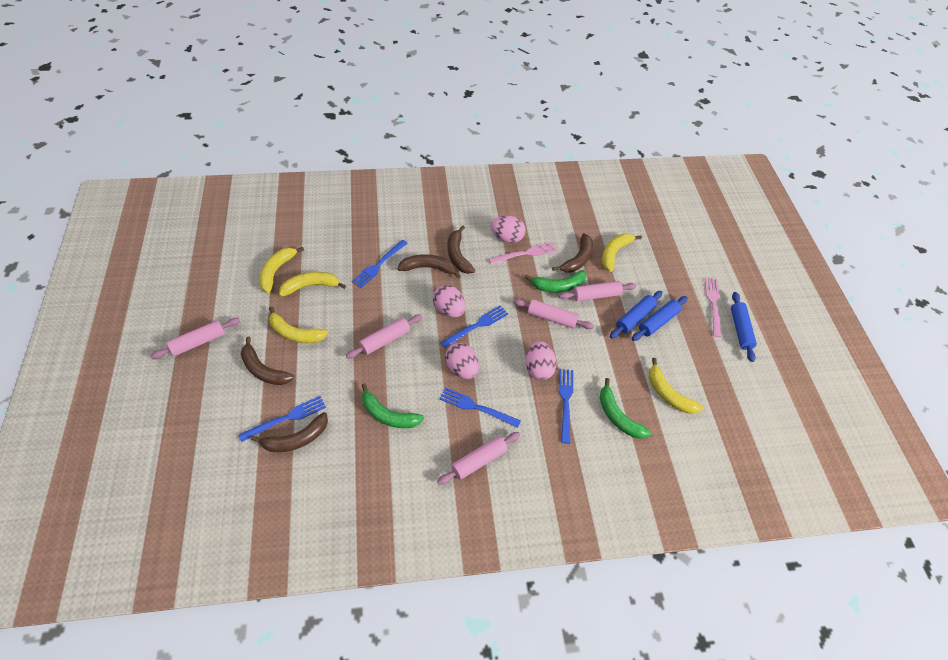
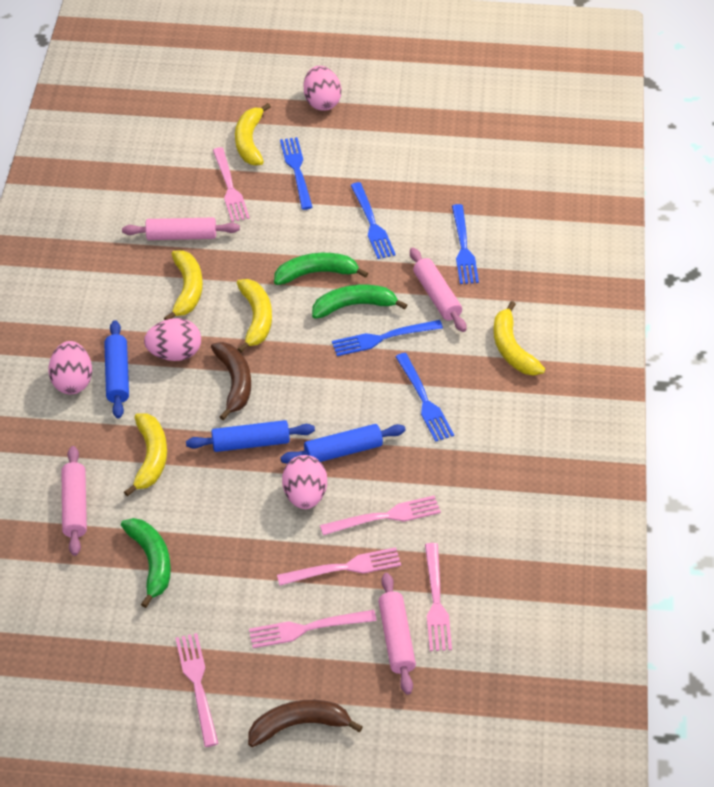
brown banana: [241,337,294,385] [251,412,328,452] [398,254,461,278] [447,225,475,274] [552,233,593,272] = 5 -> [211,342,251,420] [248,700,363,747] = 2
pink fork: [489,242,557,264] [705,277,721,337] = 2 -> [176,633,219,747] [213,147,250,222] [249,610,377,648] [277,547,401,586] [320,495,441,535] [425,543,452,651] = 6
pink rolling pin: [150,318,240,359] [346,314,422,359] [437,432,520,485] [513,299,594,329] [559,281,636,301] = 5 -> [62,446,87,556] [122,217,240,240] [378,573,416,695] [410,248,466,332] = 4

